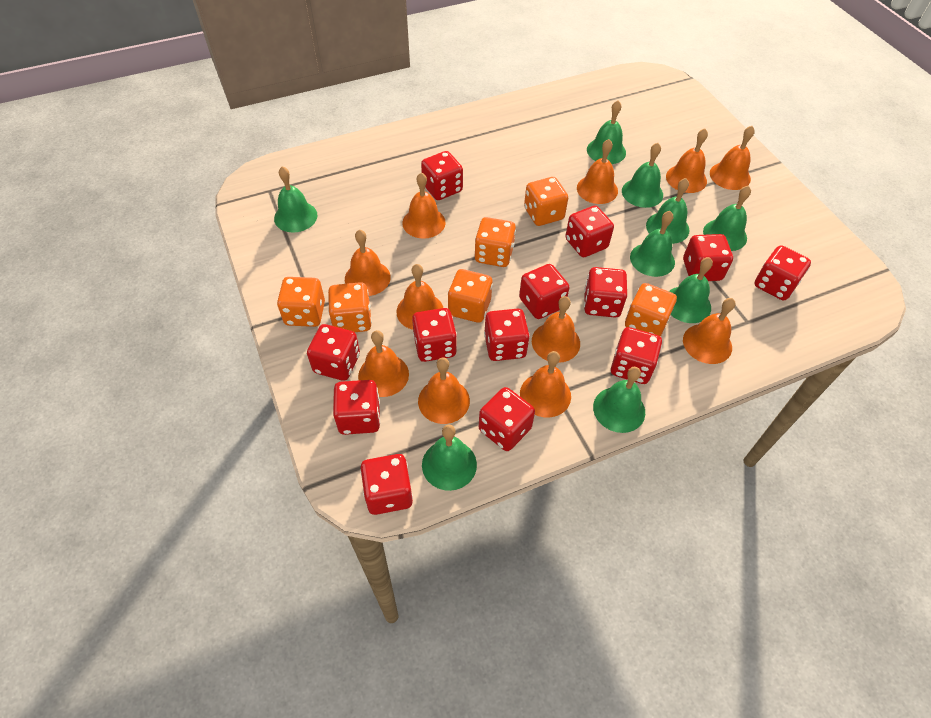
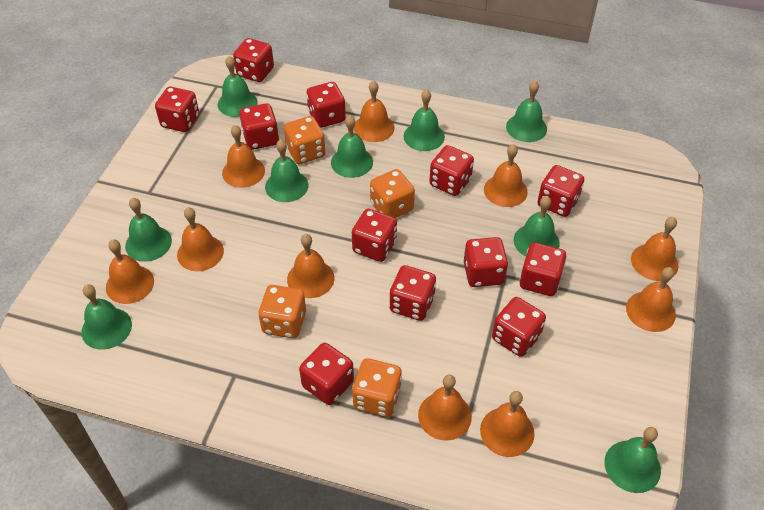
orange bell: [345,229,391,296] [358,330,409,397] [396,264,443,330] [402,173,446,239] [418,357,470,424] [520,351,571,418] [532,296,580,363] [577,139,618,204] [666,128,708,193] [683,298,735,364] [710,126,755,190] = 11 -> [106,239,154,304] [177,207,224,271] [222,125,265,188] [287,234,335,298] [354,80,394,142] [418,375,472,441] [480,391,535,457] [484,144,528,207] [626,267,676,332] [631,217,679,281] = 10
orange dice: [277,277,325,327] [328,282,372,332] [448,269,493,323] [475,217,516,267] [524,177,568,226] [625,283,677,336] = 6 -> [258,285,306,338] [284,116,325,164] [352,358,402,417] [370,169,415,218] = 4
red dice: [307,324,360,381] [333,380,380,435] [360,454,413,515] [412,308,457,362] [421,151,463,200] [479,387,535,451] [484,309,530,361] [519,264,570,319] [565,206,614,257] [584,267,627,318] [611,327,662,384] [683,234,733,281] [754,245,811,301] = 13 -> [155,87,199,132] [233,38,274,82] [239,103,279,150] [299,343,354,405] [307,82,346,128] [352,209,397,262] [390,265,436,321] [429,145,474,196] [464,237,508,287] [492,297,546,357] [520,242,566,296] [537,165,584,217] = 12

